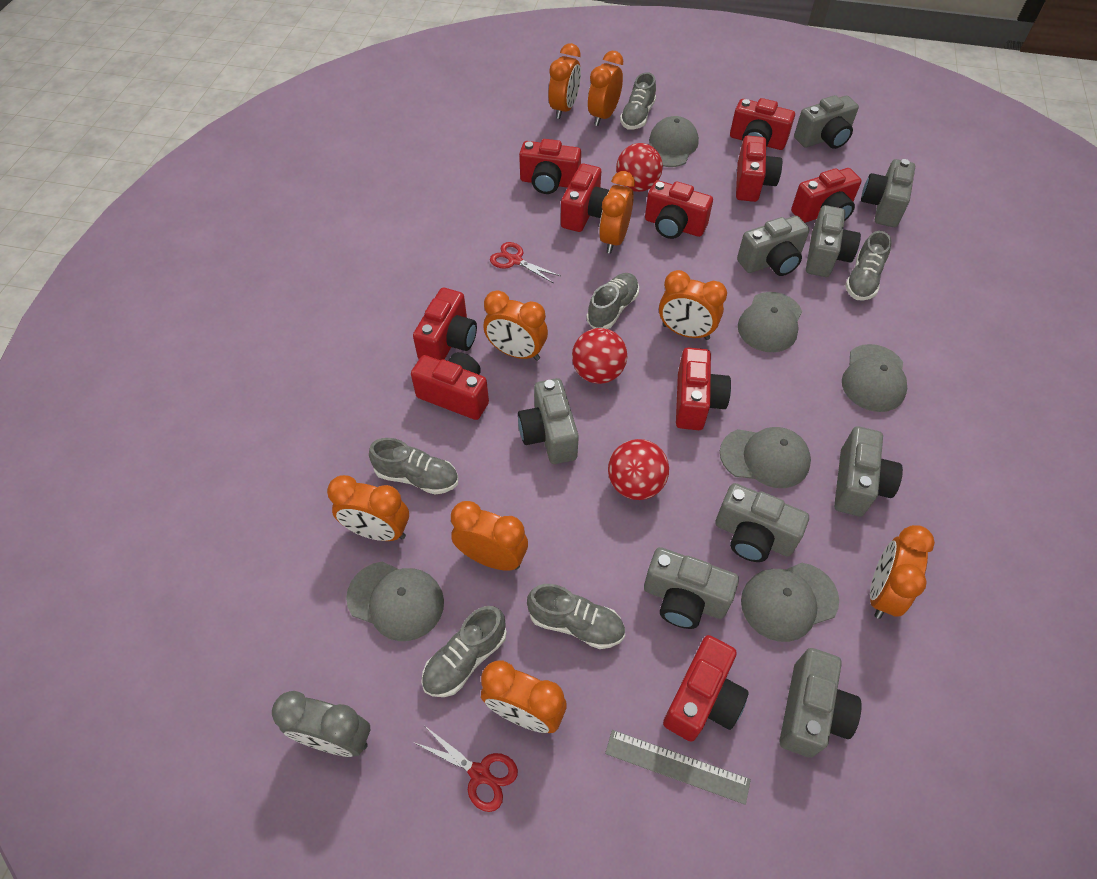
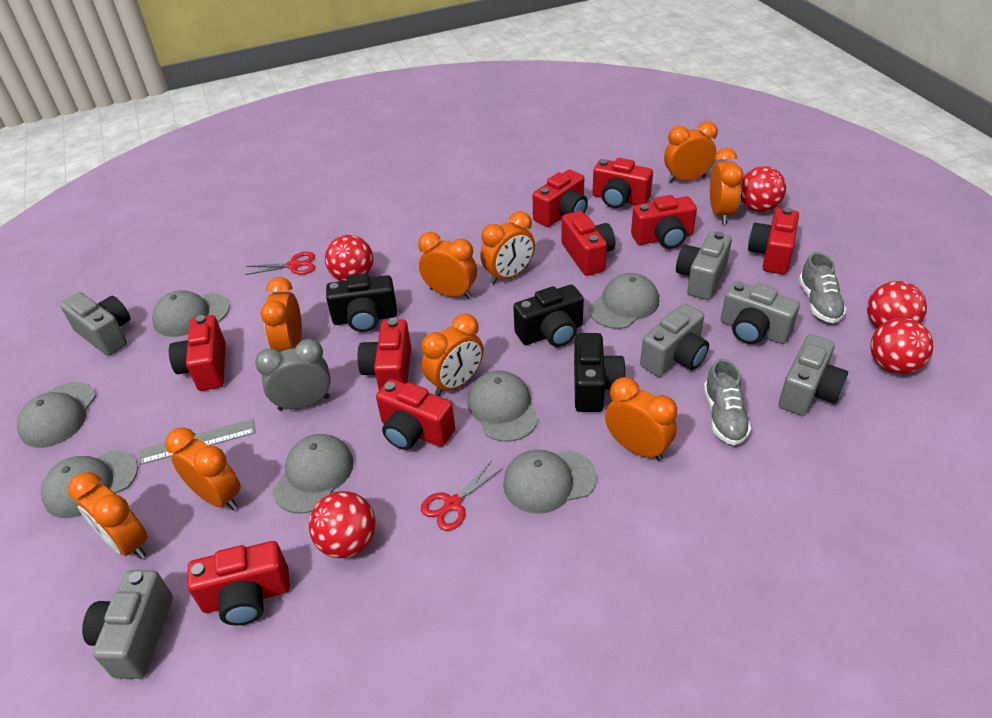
black camera: none = 0 -> [326,274,397,332] [513,285,584,347] [574,333,626,412] = 3
grey camera: [518,378,579,464] [644,547,739,629] [715,483,809,562] [737,216,809,276] [779,648,862,758] [794,95,859,149] [806,205,861,277] [834,426,903,516] [861,159,915,227] = 9 -> [60,292,130,356] [82,570,173,679] [640,304,709,377] [676,231,732,300] [721,281,800,344] [779,334,848,416] = 6
grey cap: [346,562,444,641] [649,116,699,167] [720,427,811,488] [738,292,802,352] [741,563,839,642] [842,344,907,412] = 6 -> [17,382,96,448] [41,450,138,518] [152,290,230,337] [273,434,354,514] [467,370,538,442] [503,450,597,514] [589,273,659,329] = 7
grey shoe: [369,438,458,495] [421,606,507,697] [527,584,625,649] [587,273,639,329] [620,72,656,130] [845,231,892,301] = 6 -> [704,359,751,445] [799,252,847,323] = 2
red ball: [572,328,627,384] [608,439,669,500] [616,143,663,192] = 3 -> [309,491,376,558] [325,235,373,281] [740,166,786,212] [867,281,927,328] [870,318,933,374] = 5
red camera: [411,352,489,420] [413,288,477,360] [519,139,581,194] [561,164,609,232] [645,180,713,239] [663,635,749,742] [676,348,731,430] [730,98,795,150] [736,136,782,202] [791,168,862,223] = 10 -> [169,315,225,391] [188,541,290,626] [357,318,411,390] [376,379,455,450] [533,170,588,227] [561,211,615,276] [592,158,653,208] [631,195,697,249] [748,207,799,274] = 9

